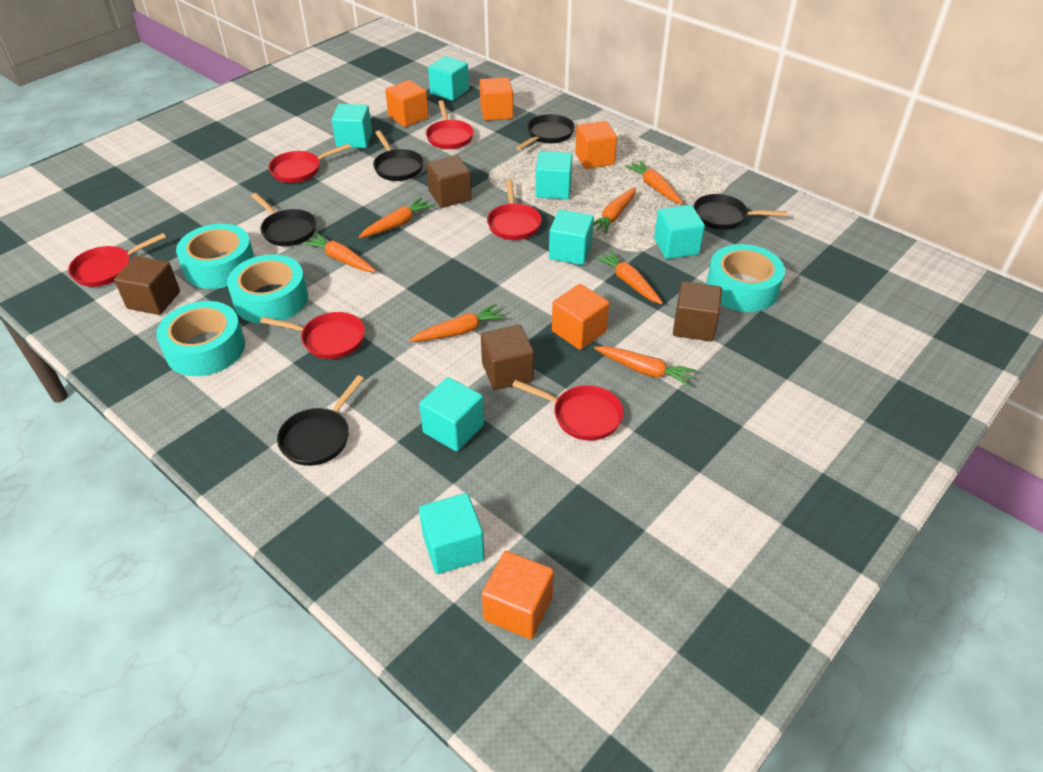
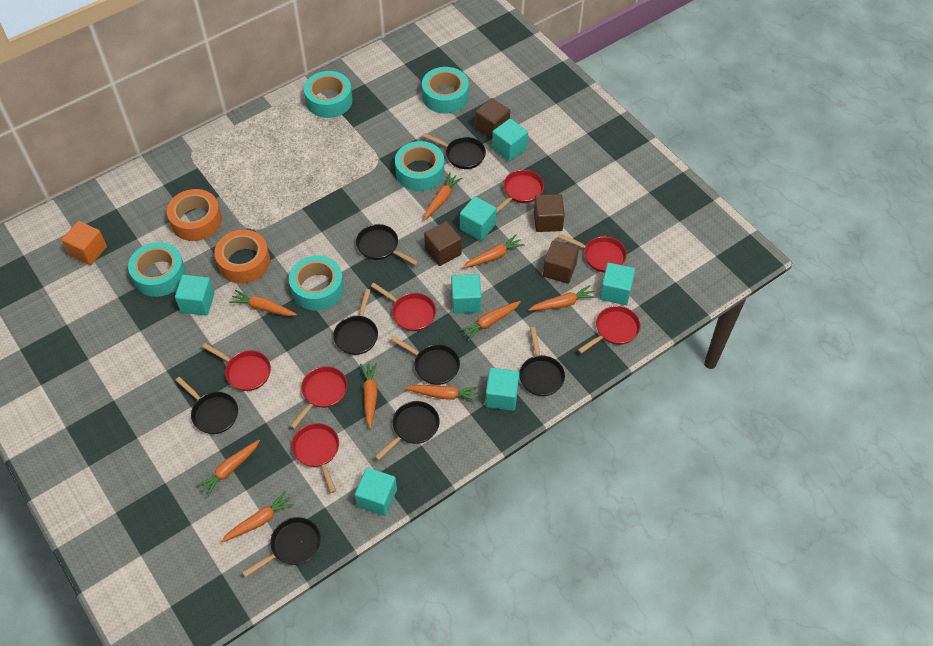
black pan: [251,193,316,246] [277,375,364,466] [373,130,424,181] [516,114,575,150] [693,194,787,230] = 5 -> [175,377,238,434] [242,517,321,577] [333,289,378,355] [356,224,418,265] [374,401,440,460] [391,336,460,385] [422,133,486,169] [519,327,565,396] = 8
orange carrot: [302,233,376,272] [359,197,434,238] [409,304,506,342] [593,187,636,234] [594,346,697,387] [595,250,663,304] [625,160,683,204] = 7 -> [195,440,260,498] [221,491,295,542] [229,290,297,316] [360,363,377,429] [405,385,479,402] [424,172,462,220] [459,301,521,341] [462,235,525,268] [528,285,596,311] = 9
orange cube: [385,80,429,127] [479,77,513,121] [482,551,554,639] [552,284,609,350] [575,121,617,169] = 5 -> [61,221,107,265] = 1
orange tape: none = 0 -> [167,189,222,241] [214,230,270,284] = 2
red pan: [68,233,166,287] [260,312,365,359] [268,143,351,183] [426,100,474,149] [487,179,542,240] [512,380,624,441] = 6 -> [202,343,271,391] [290,366,347,429] [291,423,339,493] [371,283,436,331] [496,170,544,214] [557,234,627,272] [578,306,640,354] = 7
turquoise tape: [156,301,245,376] [176,224,254,289] [227,254,308,324] [706,244,785,312] = 4 -> [128,242,186,297] [289,255,344,311] [304,71,353,118] [395,141,444,191] [422,67,469,114] = 5

